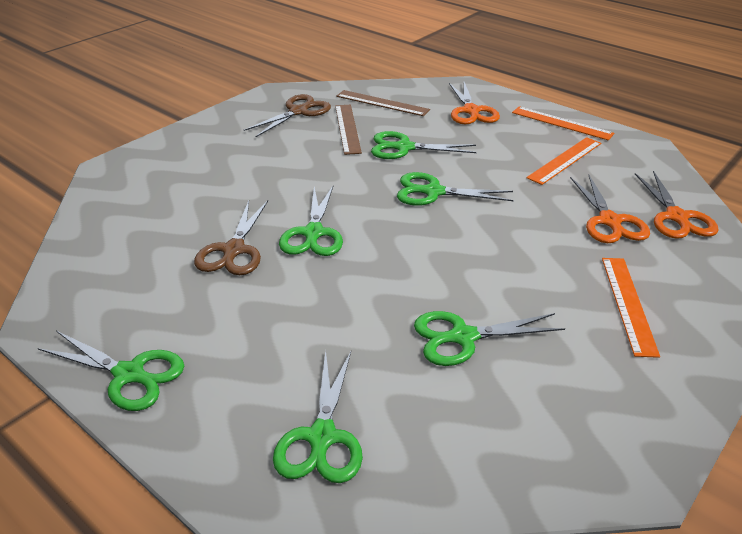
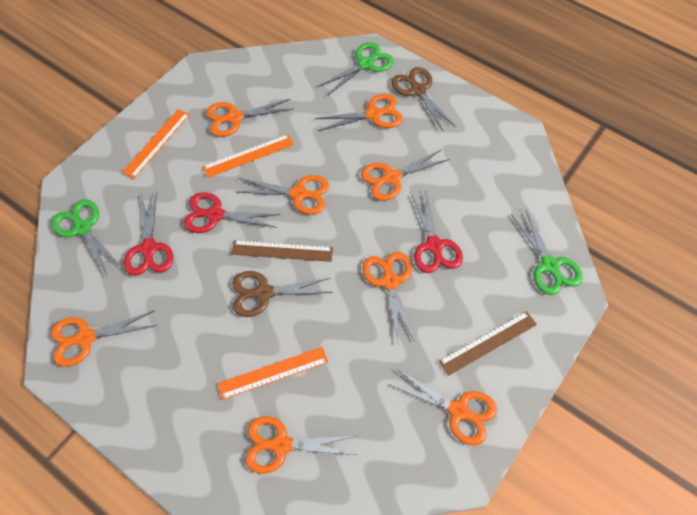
green scissors: [38,331,184,411] [273,350,363,483] [279,186,343,256] [371,131,477,159] [397,172,514,206] [414,311,565,366] = 6 -> [51,199,121,276] [318,42,394,96] [511,210,583,295] = 3
orange scissors: [449,82,500,124] [570,175,650,243] [635,171,719,239] = 3 -> [51,310,157,367] [206,99,293,137] [236,175,329,215] [245,416,357,474] [315,94,403,131] [361,149,450,201] [362,252,415,342] [388,368,497,446] = 8
red scissors: none = 0 -> [124,191,173,276] [184,192,280,233] [410,192,463,273] = 3

